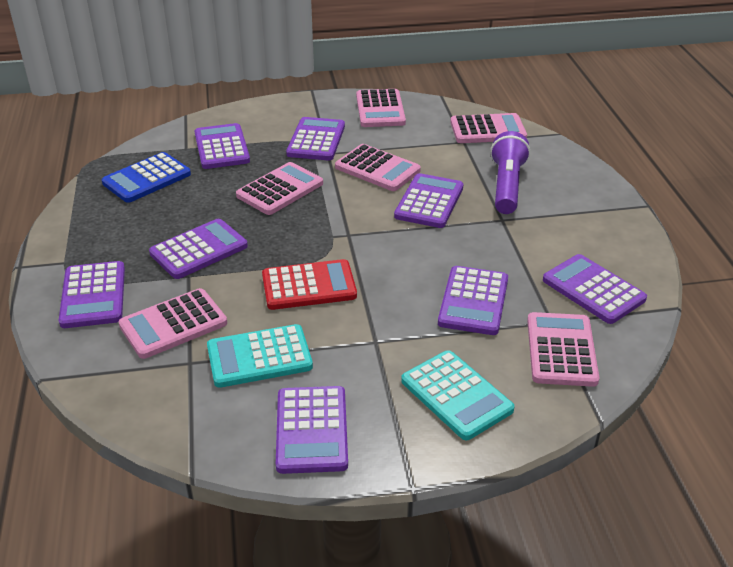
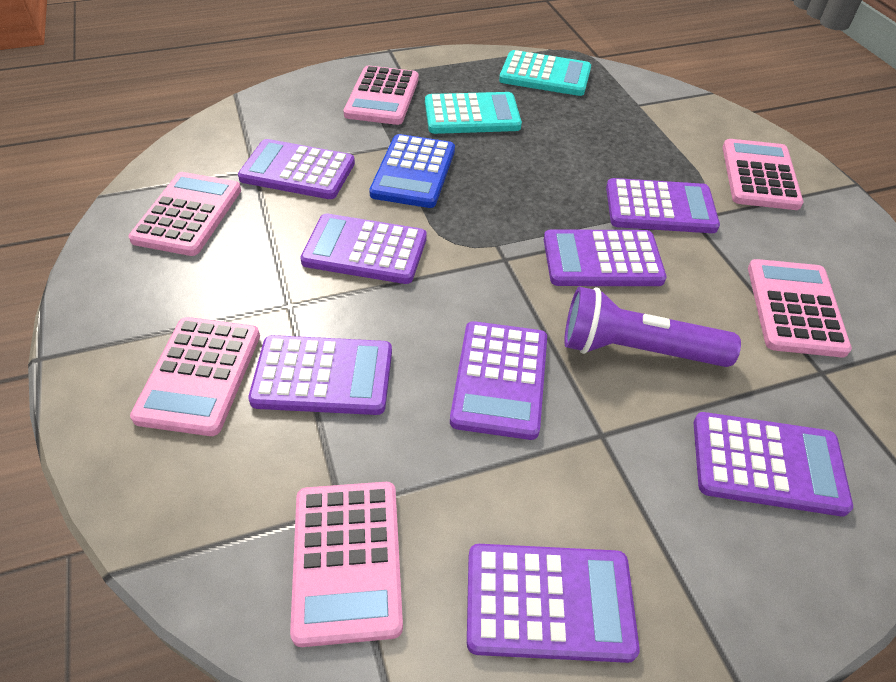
red calculator: [262,259,357,310] = 1 -> none = 0

